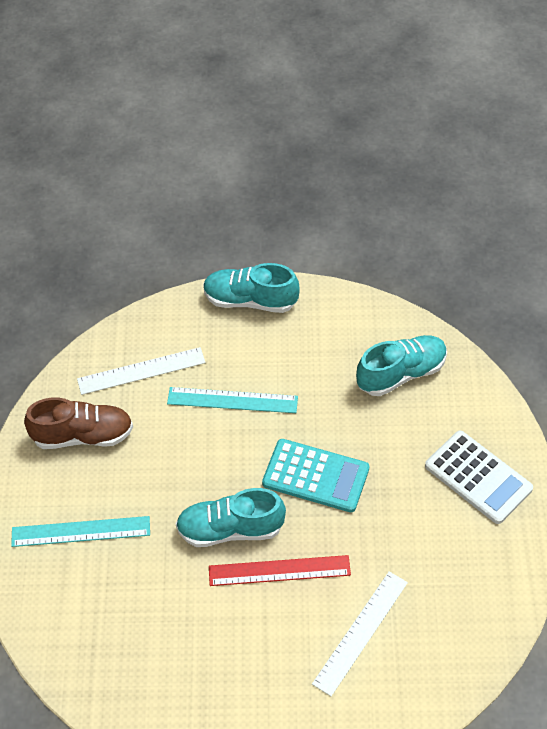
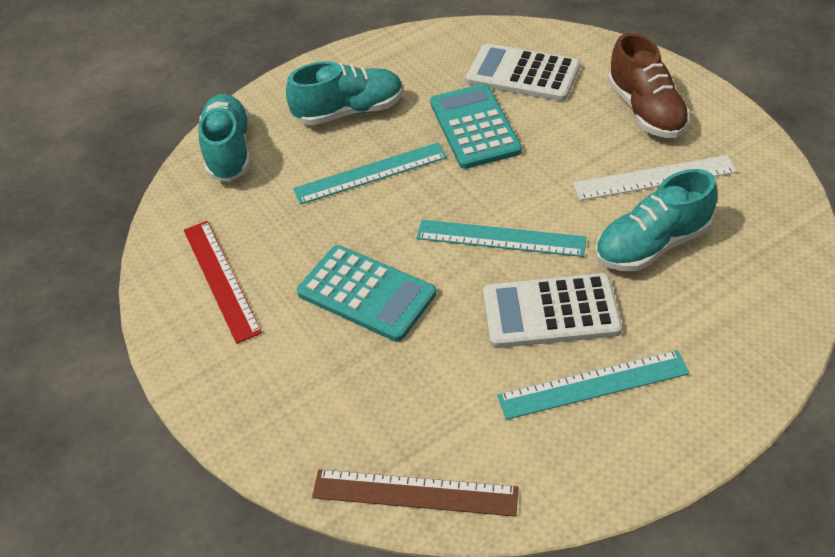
brown ruler: none = 0 -> [312,469,519,517] = 1
turquoise calculator: [262,439,369,512] = 1 -> [297,245,436,342] [430,84,522,169] = 2
turquoise ruler: [11,516,150,547] [167,387,298,413] = 2 -> [293,143,447,205] [416,220,587,257] [497,350,690,420] = 3
white calculator: [425,431,533,524] = 1 -> [466,44,580,101] [483,273,622,348] = 2
white ruler: [77,347,206,395] [312,571,408,696] = 2 -> [573,155,737,201] = 1

